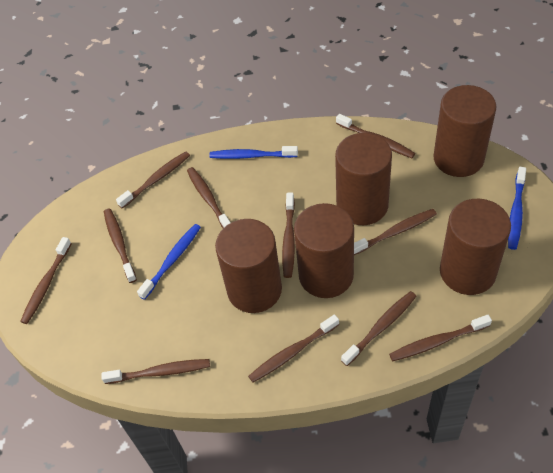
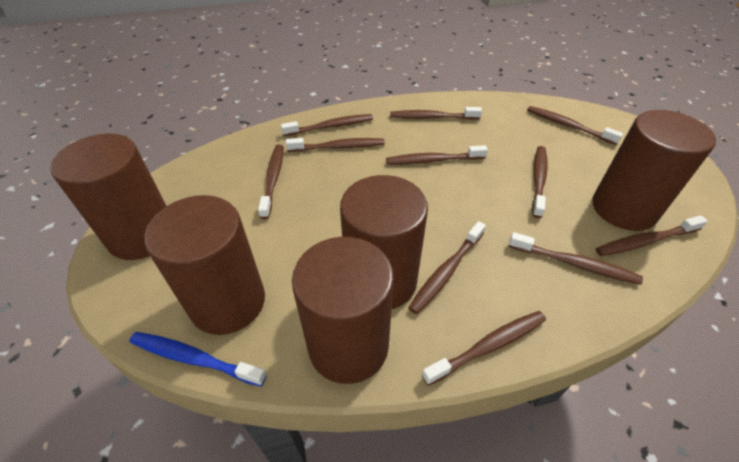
blue toothbrush: [137,224,201,300] [209,146,298,159] [508,167,526,250] = 3 -> [129,332,267,386] = 1

